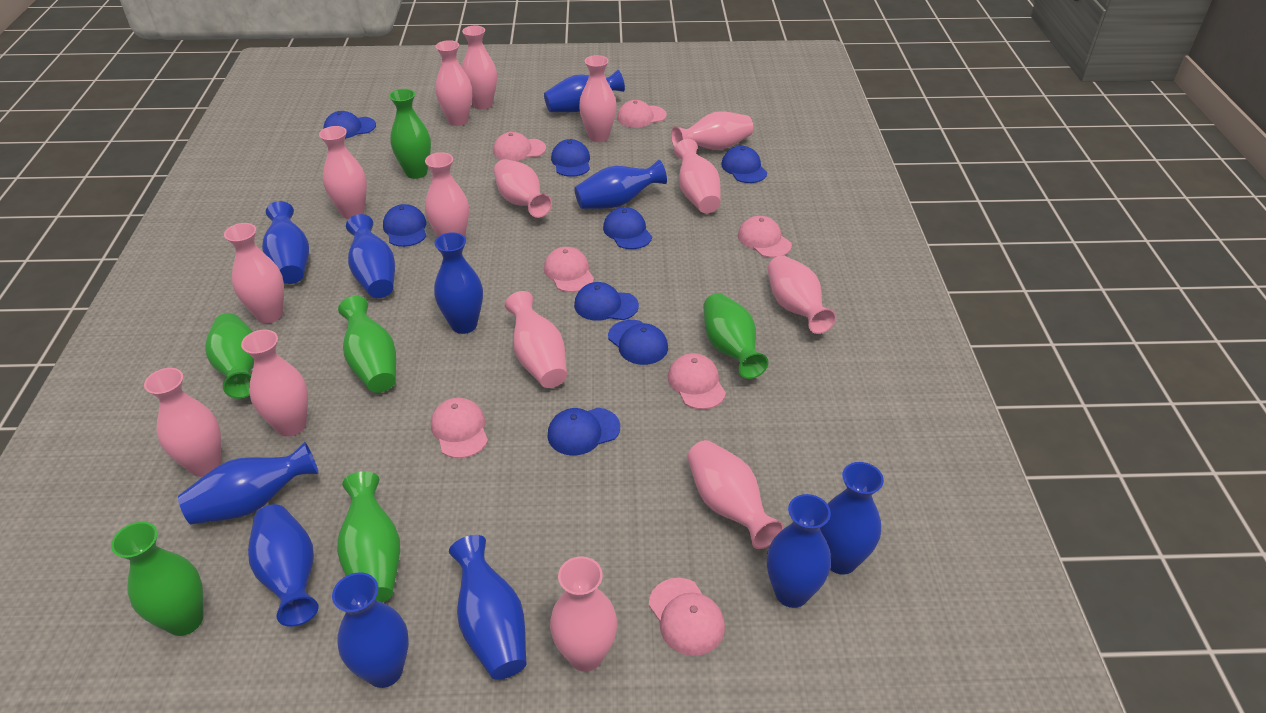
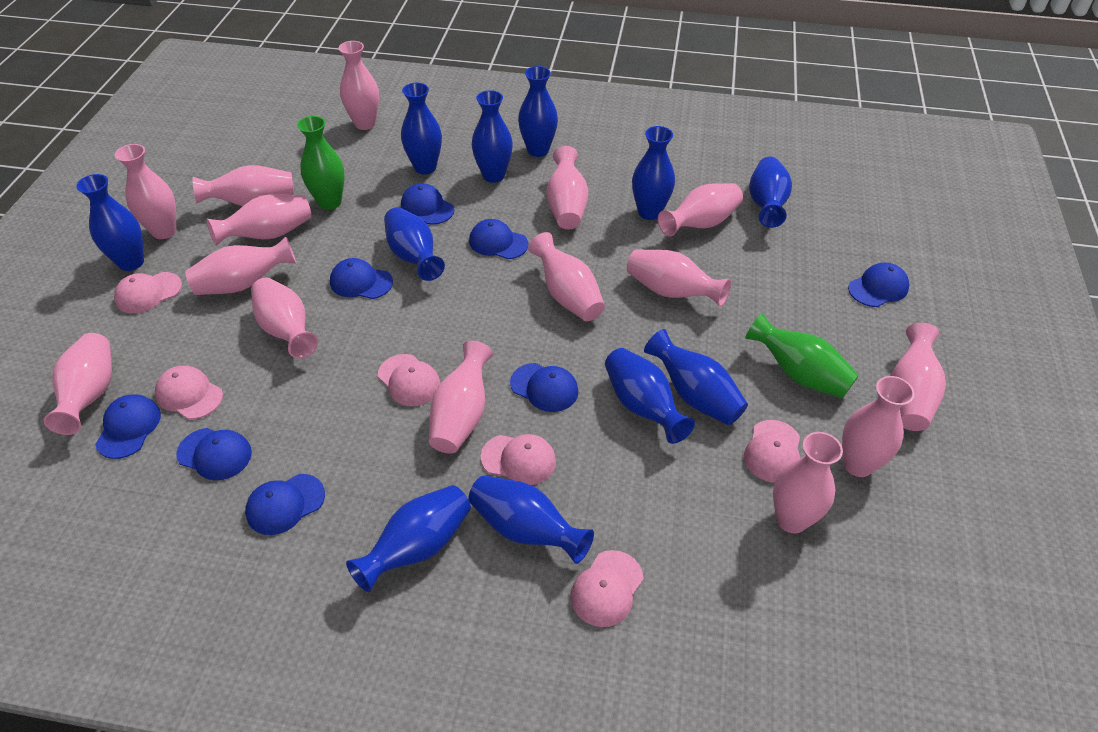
green vase: [111,522,204,636] [205,313,254,399] [337,471,400,602] [338,296,396,393] [389,89,431,179] [703,293,768,379] = 6 -> [297,116,345,210] [745,313,859,398] = 2
pink cap: [431,398,488,458] [493,132,546,161] [544,247,594,292] [617,100,667,128] [649,578,725,656] [668,353,726,409] [738,216,792,258] = 7 -> [114,272,182,314] [155,366,223,419] [378,354,441,406] [480,434,556,485] [570,550,643,627] [744,420,800,483] = 6

